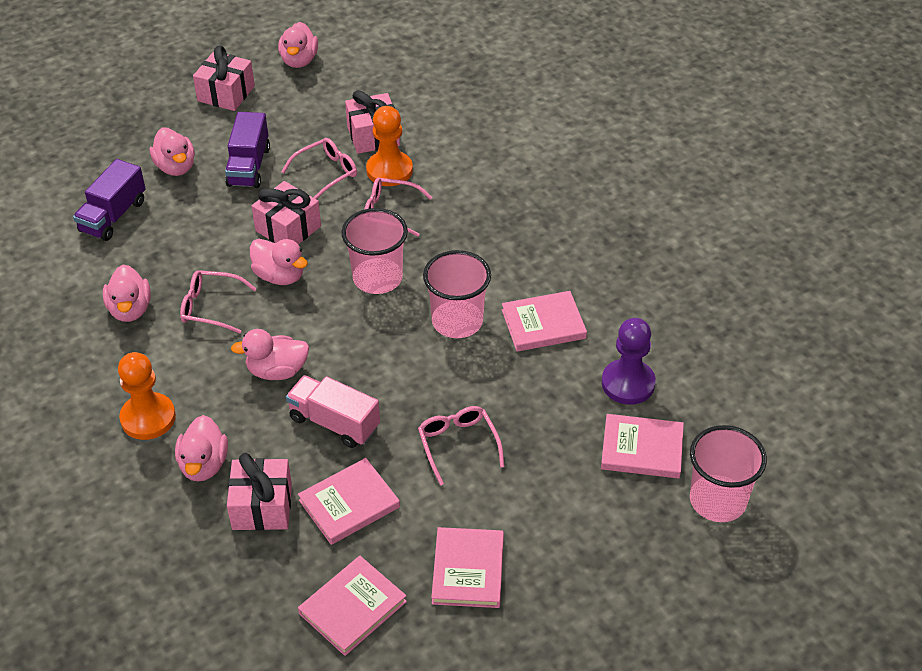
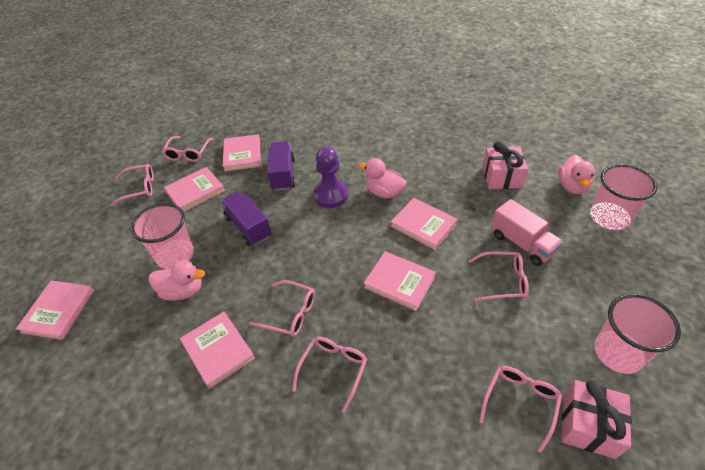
orange pawn: [118,352,176,440] [366,106,413,186] = 2 -> none = 0
pink book: [298,458,400,545] [298,556,407,656] [431,527,504,608] [502,291,587,352] [601,414,684,478] = 5 -> [16,280,94,340] [164,167,225,212] [180,312,255,389] [223,134,261,172] [364,251,436,311] [390,198,458,250] = 6
pink duck: [103,265,151,322] [150,127,195,176] [175,415,228,482] [231,329,309,380] [250,239,308,285] [278,22,318,68] = 6 -> [149,260,205,301] [359,158,407,198] [558,155,595,194] = 3
pink gift: [193,46,255,111] [227,453,292,530] [252,181,321,244] [345,90,400,154] = 4 -> [482,141,528,189] [561,380,632,459] = 2
pink glasses: [180,270,257,334] [281,138,357,199] [364,178,432,237] [418,406,505,486] = 4 -> [110,164,154,206] [162,136,213,162] [249,280,315,337] [292,336,367,413] [468,251,529,302] [479,366,562,453] = 6

